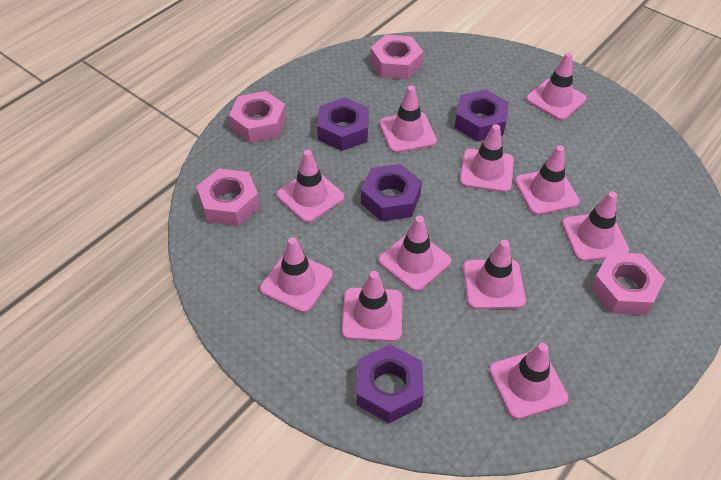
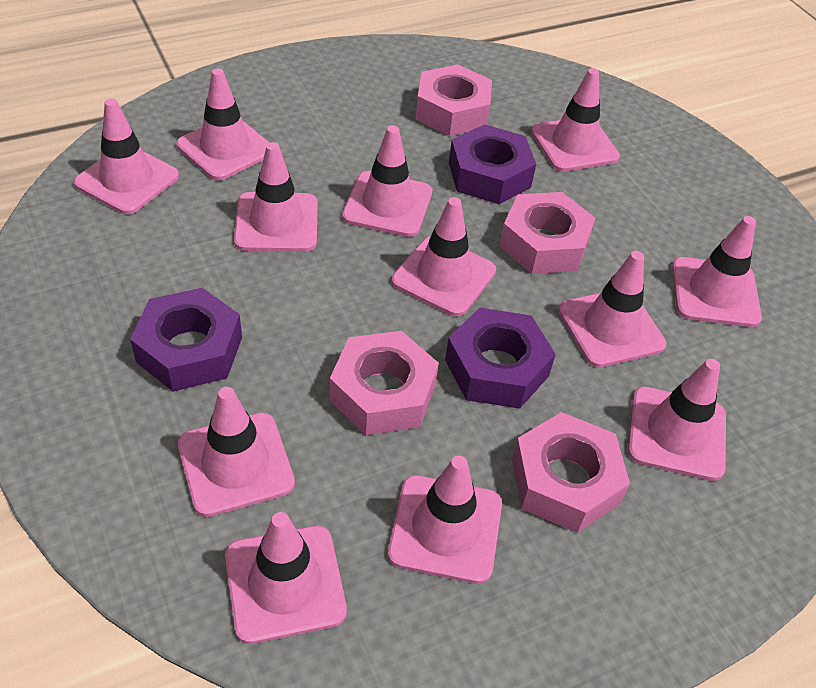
pink traffic cone: [260,237,333,313] [277,150,344,223] [342,271,403,342] [379,86,437,153] [379,216,451,291] [460,124,514,192] [463,240,526,309] [489,343,569,419] [515,145,580,215] [526,52,587,120] [562,191,629,261] = 11 -> [74,98,179,214] [176,68,270,180] [178,387,295,517] [225,512,347,644] [234,142,318,252] [342,125,432,237] [388,456,502,584] [392,197,496,316] [531,68,620,172] [559,251,666,368] [628,359,726,481] [672,216,762,327] = 12
purple nut: [317,97,369,151] [357,344,423,423] [361,164,422,221] [455,90,509,141] = 4 -> [130,288,242,392] [445,308,556,409] [449,124,536,204] = 3

